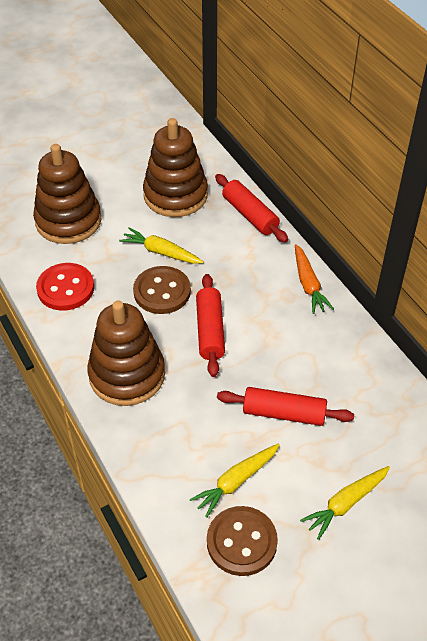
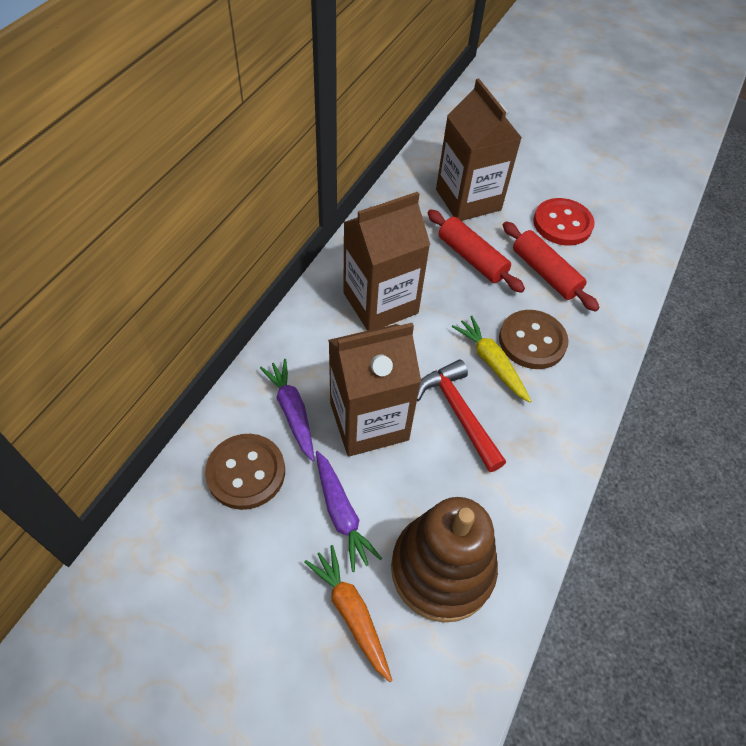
brown carton: none = 0 -> [328,323,421,457] [343,192,430,331] [436,79,522,221] = 3
brown stacking toy: [33,144,101,244] [87,301,165,406] [143,118,208,217] = 3 -> [391,497,498,623] = 1
purple carrot: none = 0 -> [260,359,314,461] [316,451,382,572] = 2
red hammer: none = 0 -> [417,360,506,472] = 1
red rolling pin: [196,274,225,377] [215,174,288,243] [217,387,354,426] = 3 -> [427,209,525,293] [503,221,599,312] = 2
yellow carrot: [119,227,204,264] [190,444,280,518] [300,466,390,540] = 3 -> [452,316,531,403] = 1

